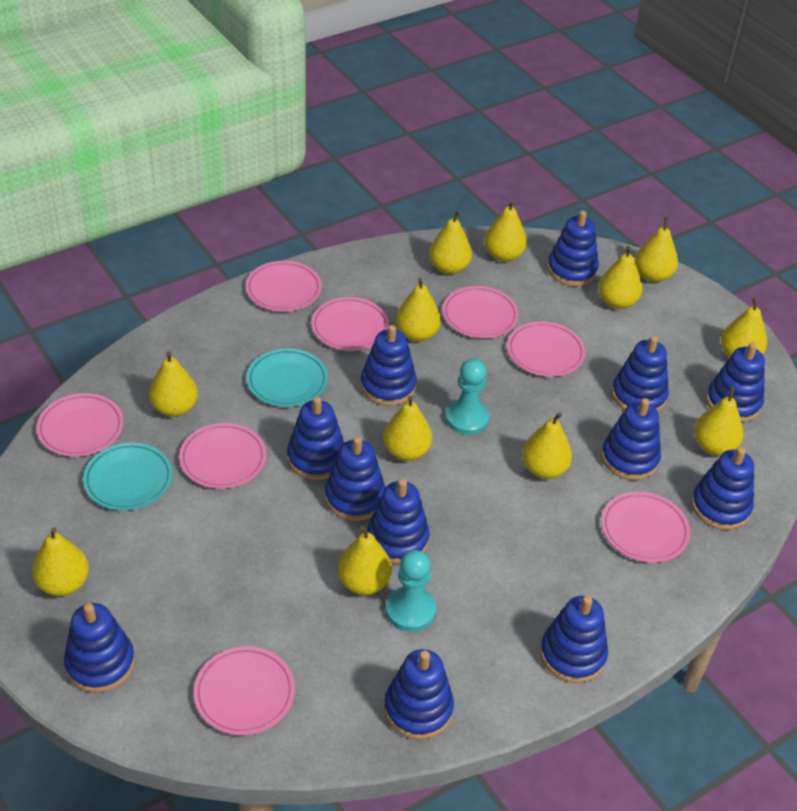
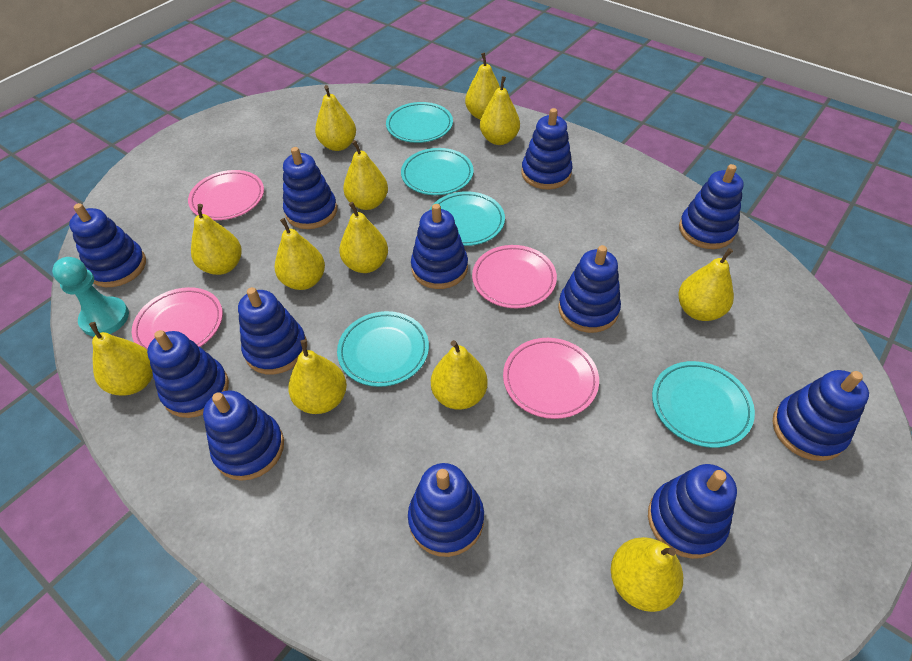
pink plate: [36,393,124,457] [179,423,266,489] [194,646,295,735] [246,261,322,312] [311,297,389,351] [443,286,519,338] [507,321,586,377] [601,492,691,563] = 8 -> [132,287,223,350] [188,170,264,220] [472,245,557,308] [503,338,599,419] = 4
turquoise pawn: [386,550,436,632] [445,359,489,435] = 2 -> [52,257,129,337] = 1
turquoise plate: [83,443,173,511] [247,349,328,407] = 2 -> [337,311,429,387] [386,102,453,143] [401,148,474,195] [430,191,505,246] [652,361,755,448] = 5

